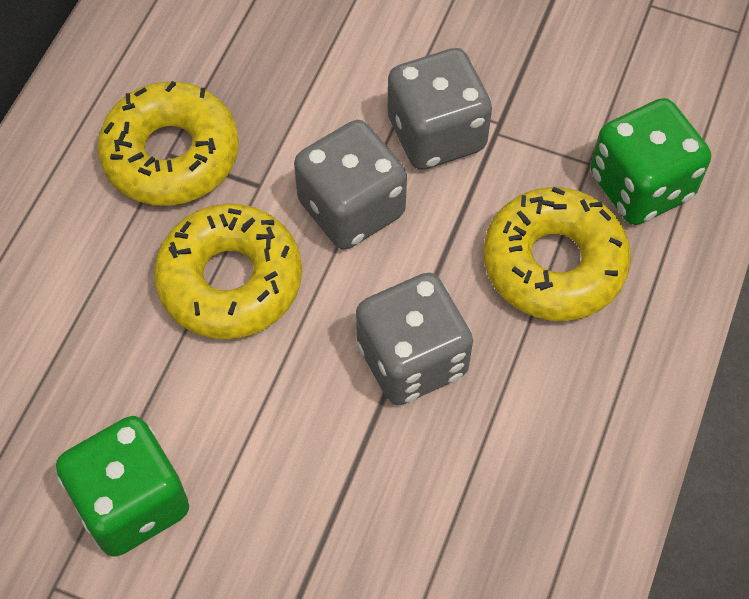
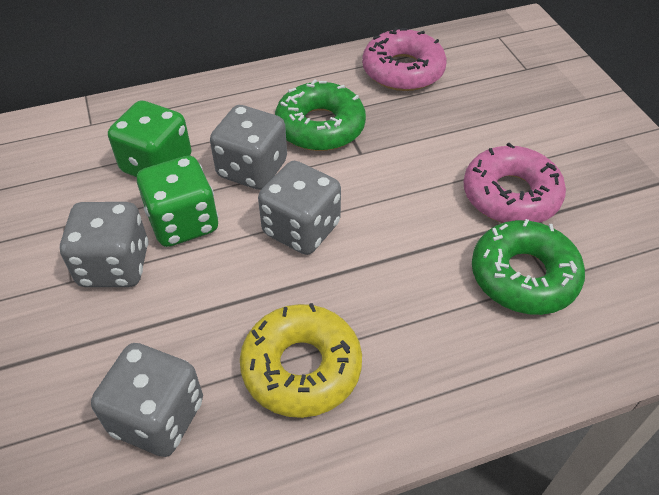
green donut: none = 0 -> [275,79,366,151] [472,219,585,315] = 2
grey dice: [294,120,407,250] [356,273,473,405] [388,48,492,170] = 3 -> [60,202,149,287] [91,343,203,457] [210,105,287,190] [258,161,341,255] = 4
pink donut: none = 0 -> [362,27,447,91] [463,143,566,223] = 2
yellow donut: [97,81,239,206] [154,204,302,339] [484,187,631,321] = 3 -> [240,303,362,418] = 1

